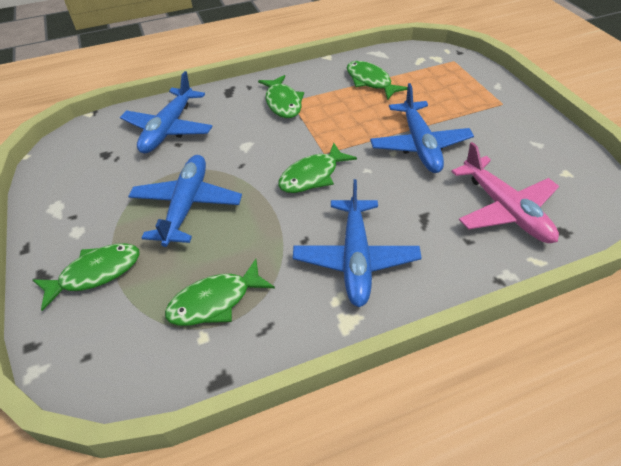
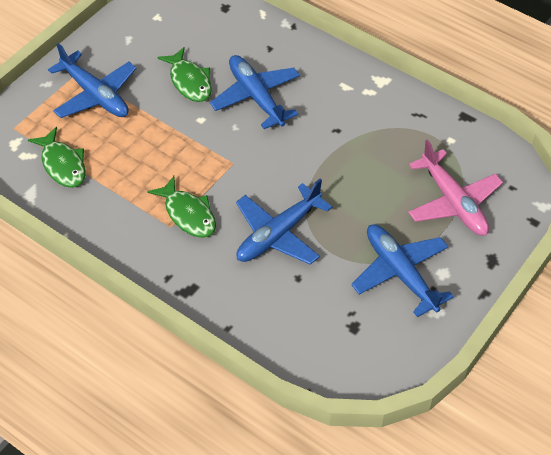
green fish: [33,243,140,311] [165,259,275,326] [258,75,304,118] [278,143,357,193] [347,61,408,100] = 5 -> [28,127,86,188] [147,176,216,238] [157,47,212,102] = 3

